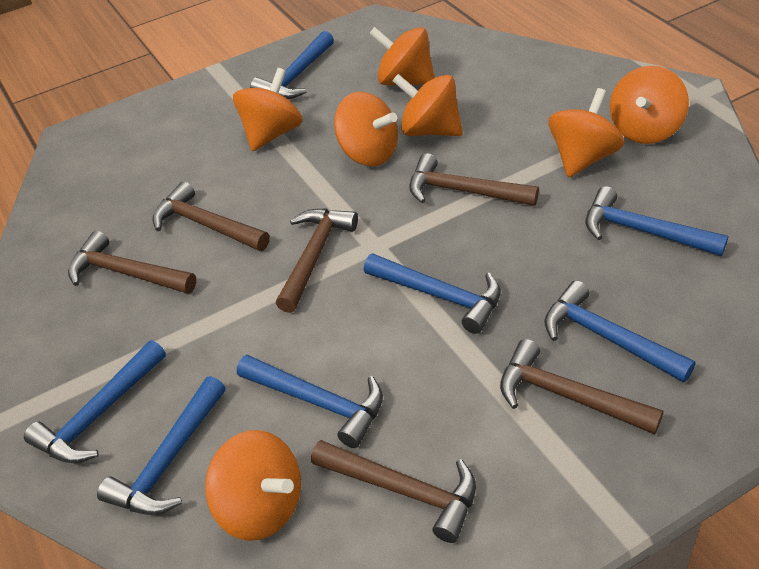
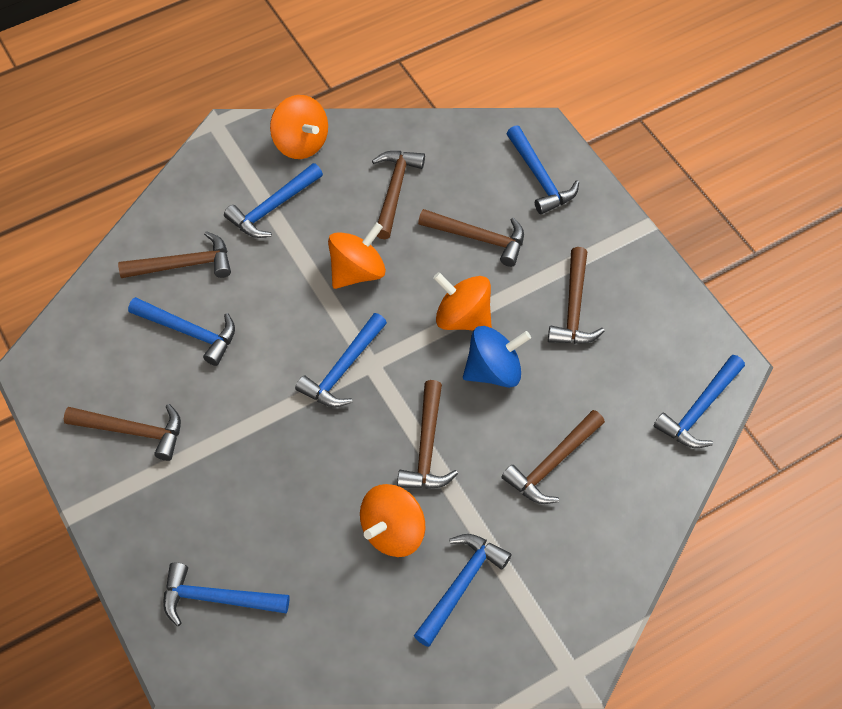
blue spinning top: none = 0 -> [463,326,531,388] = 1
brown hammer: [68,231,196,294] [152,181,270,251] [276,208,358,313] [311,440,476,543] [409,153,539,206] [500,339,663,434] = 6 -> [64,404,181,461] [118,231,231,278] [372,151,425,239] [397,380,458,489] [418,209,524,267] [502,410,605,504] [548,247,605,344] = 7
orange spinning top: [205,430,301,541] [233,68,303,151] [334,92,398,166] [369,27,435,85] [392,74,463,136] [548,88,624,177] [610,66,689,144] = 7 -> [270,95,328,159] [328,222,386,289] [360,484,426,557] [433,272,492,331] = 4

